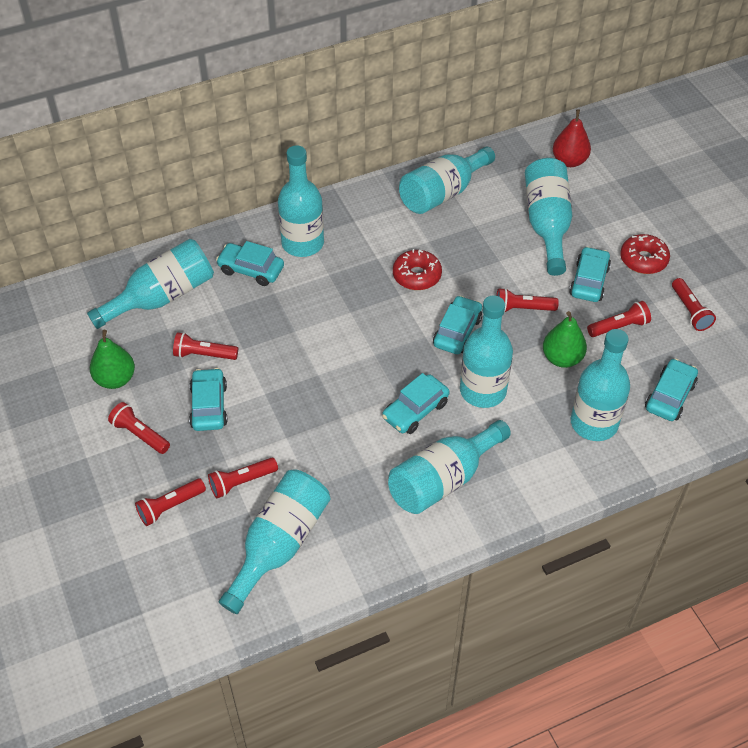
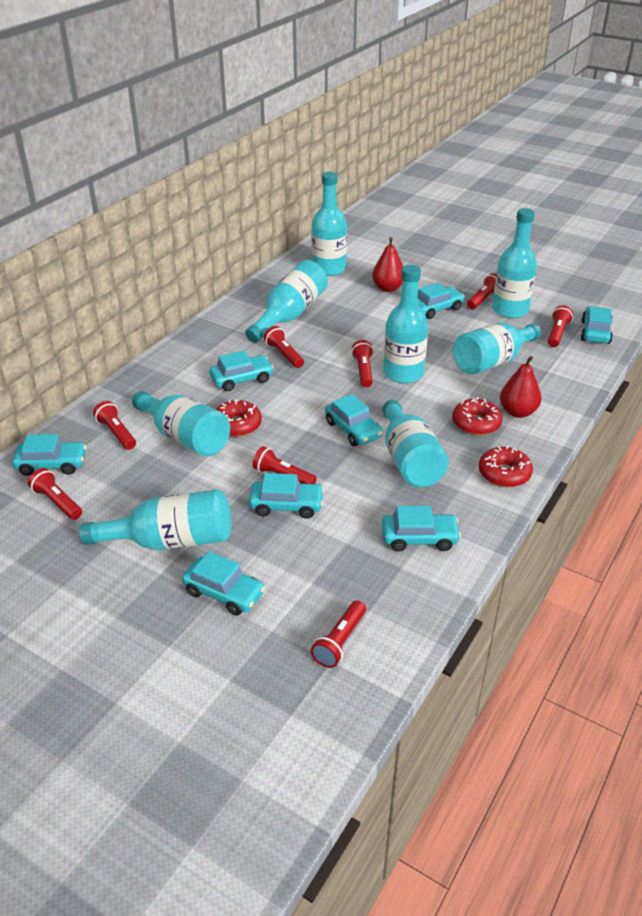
green pear: [90,330,135,389] [543,311,587,368] = 2 -> none = 0
red donut: [393,249,442,290] [620,234,670,274] = 2 -> [215,399,262,437] [452,397,503,435] [479,445,533,487] = 3
red flashlight: [108,402,170,454] [135,478,206,526] [173,332,238,360] [208,458,278,498] [496,288,559,312] [587,301,651,337] [672,278,716,331] = 7 -> [28,468,82,520] [93,401,136,450] [252,446,317,484] [264,326,304,368] [311,600,366,668] [351,340,374,387] [467,273,496,309] [548,305,573,347] = 8
red pear: [553,109,591,167] = 1 -> [372,237,403,292] [500,356,541,418] = 2
turquoise car: [189,368,228,431] [216,241,284,286] [382,373,450,434] [433,295,482,354] [569,246,611,302] [645,358,698,421] = 6 -> [12,434,86,476] [182,551,265,616] [209,351,274,391] [249,473,324,519] [325,394,383,446] [382,506,461,552] [418,283,465,319] [581,306,613,344] = 8

